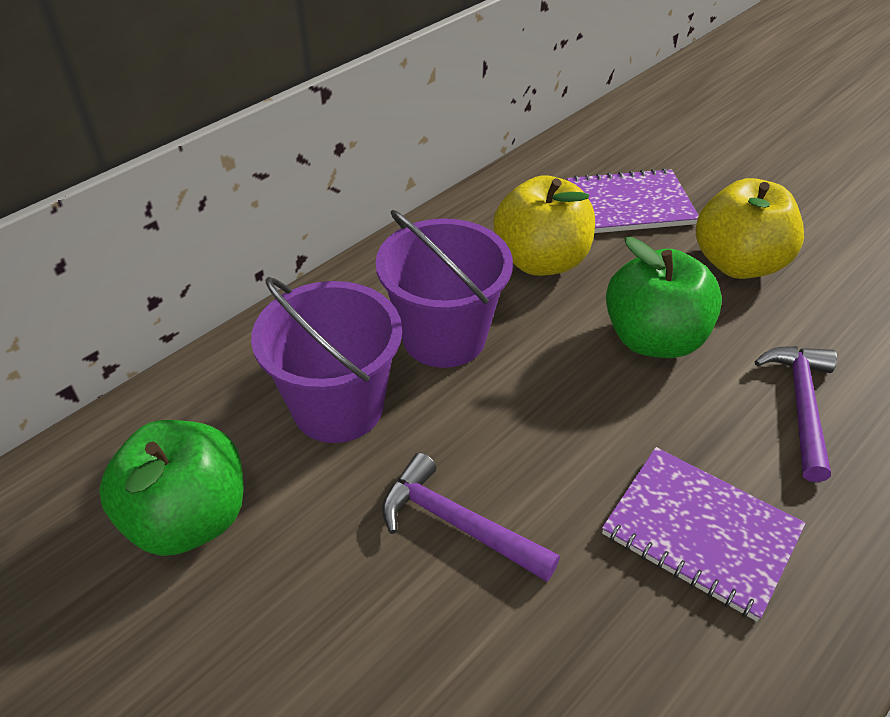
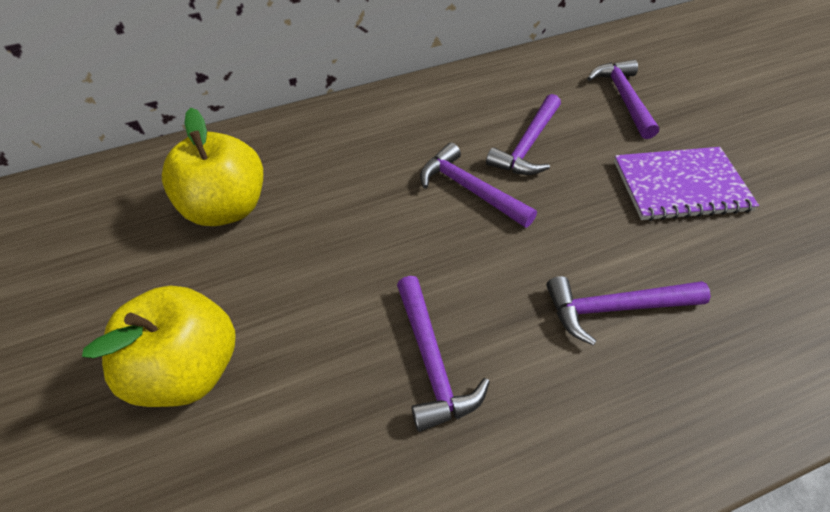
green apple: [99,420,244,556] [606,237,722,358] = 2 -> none = 0
purple bucket: [251,277,402,443] [376,210,513,368] = 2 -> none = 0
purple hammer: [382,453,560,582] [755,346,837,482] = 2 -> [397,276,490,432] [420,143,537,228] [486,94,561,175] [546,276,711,346] [587,60,659,139] = 5
purple notebook: [567,168,699,233] [602,447,806,621] = 2 -> [614,147,759,221] = 1

